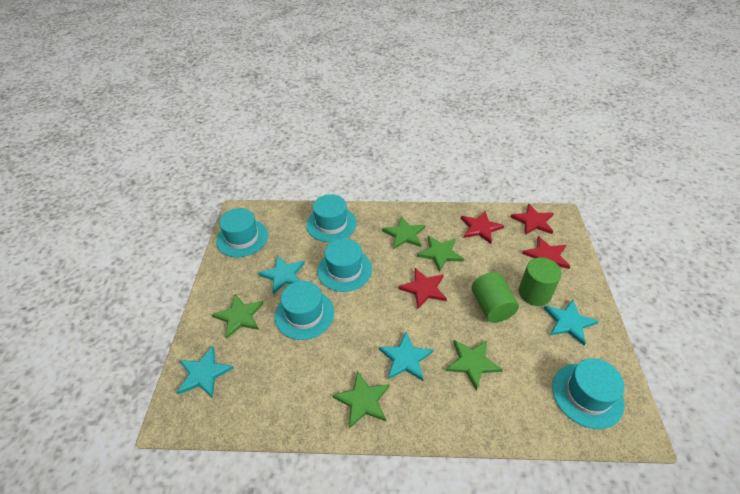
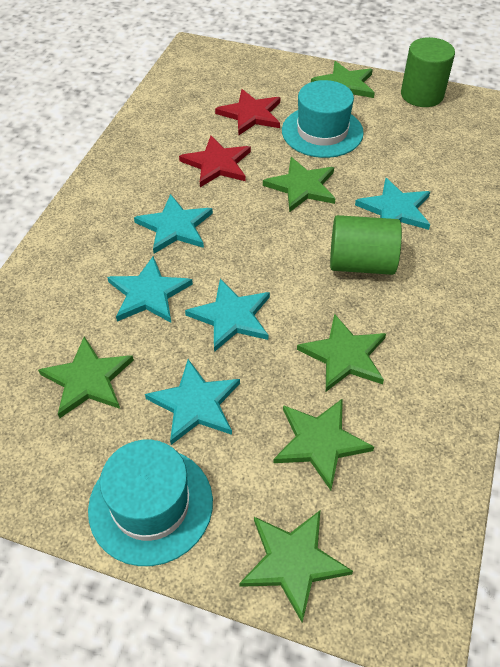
green star: [212,294,264,339] [332,371,390,429] [382,216,425,249] [417,236,464,272] [446,340,503,391] = 5 -> [38,336,134,418] [239,511,353,623] [263,157,336,212] [273,398,374,491] [297,314,386,392] [311,61,375,98] = 6
red star: [398,268,447,308] [461,211,504,244] [511,203,554,235] [522,236,570,269] = 4 -> [179,136,251,187] [215,89,281,135] = 2
turquoise hat: [216,208,268,257] [275,281,334,340] [306,194,357,242] [317,238,372,292] [552,358,625,429] = 5 -> [88,440,213,566] [282,80,364,158] = 2
turquoise star: [177,346,234,398] [258,255,305,294] [379,332,433,381] [544,300,599,345] = 4 -> [107,256,193,323] [134,194,213,254] [145,359,240,445] [185,279,270,352] [355,178,430,230] = 5

